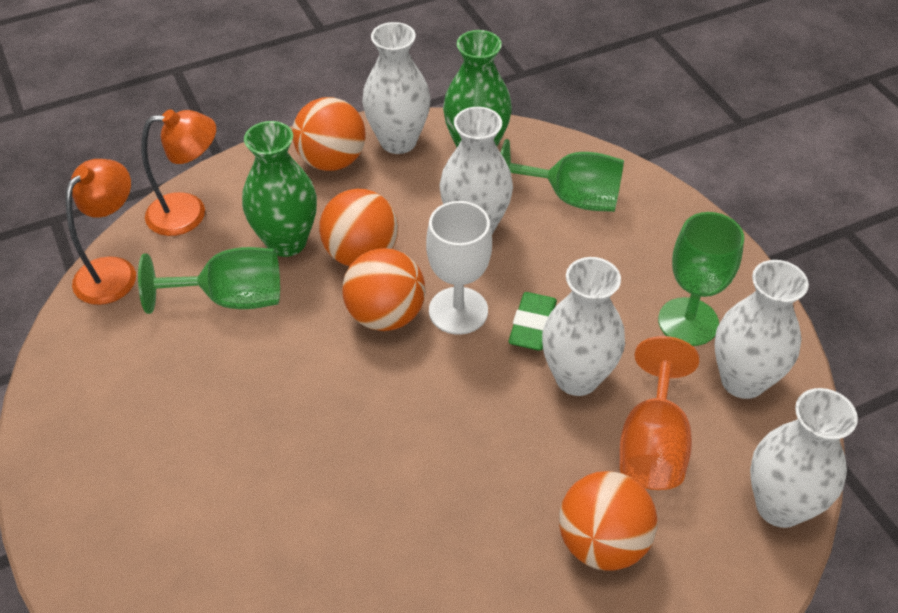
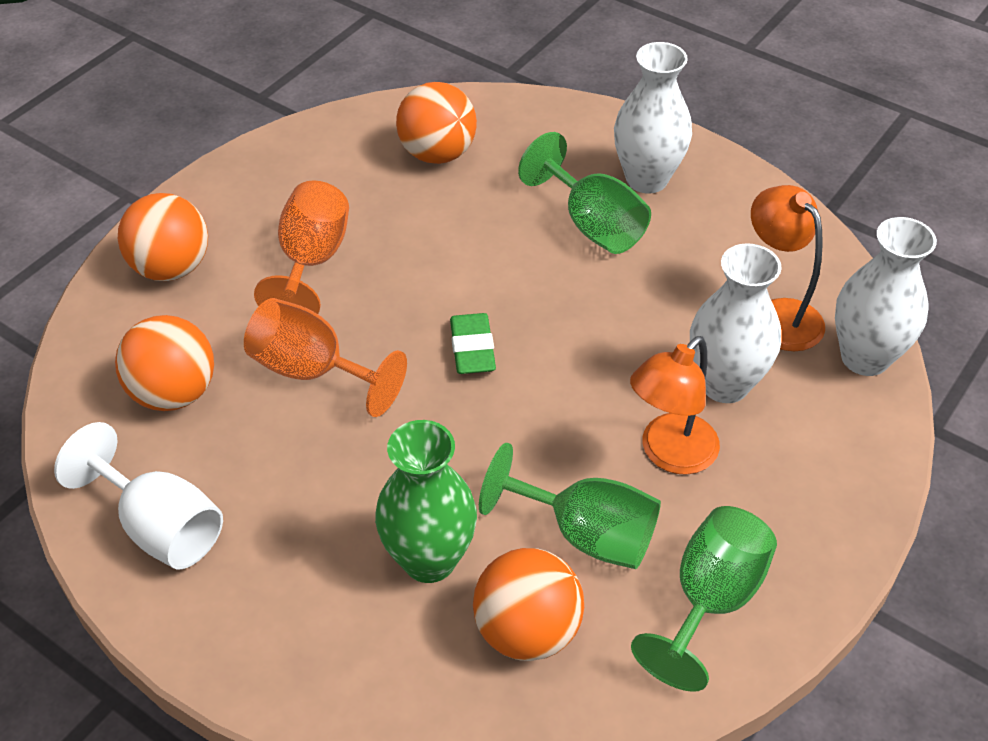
green vase: [242,121,317,257] [443,30,512,148] = 2 -> [375,420,477,583] = 1
orange goblet: [620,336,699,490] = 1 -> [244,298,407,417] [254,180,349,314] = 2
white vase: [362,22,430,154] [440,107,513,234] [542,257,625,396] [714,260,809,399] [750,388,858,528] = 5 -> [614,42,692,193] [690,243,782,403] [835,217,937,376] = 3

